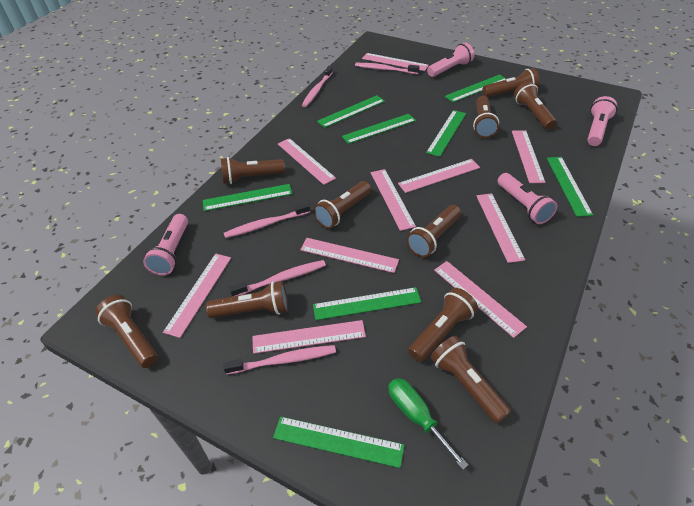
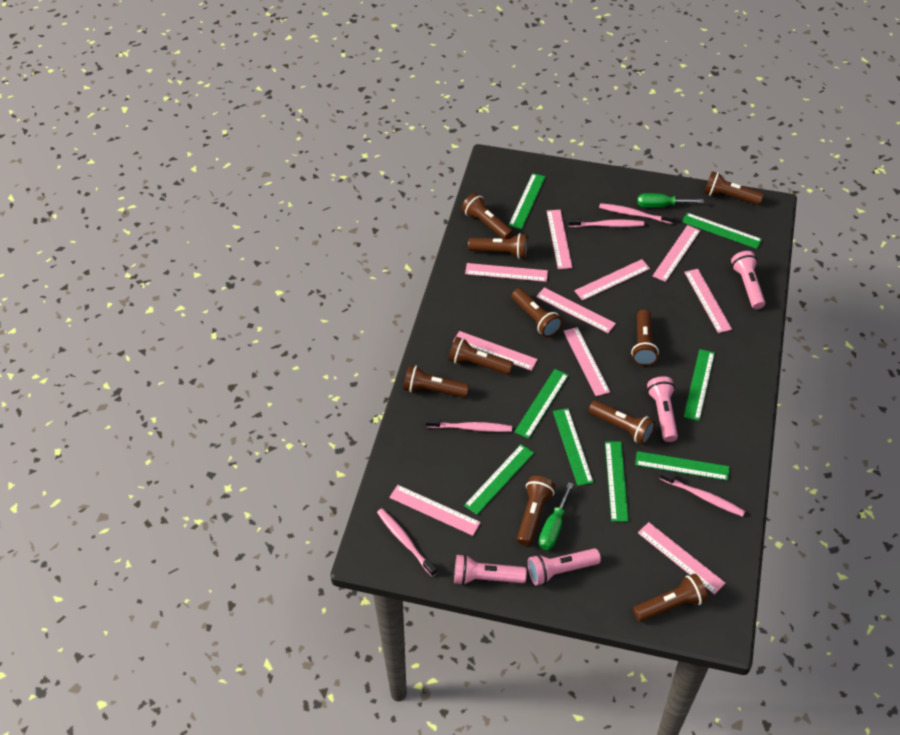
green screwdriver: [388,378,468,469] = 1 -> [539,482,573,550] [638,193,704,208] = 2

